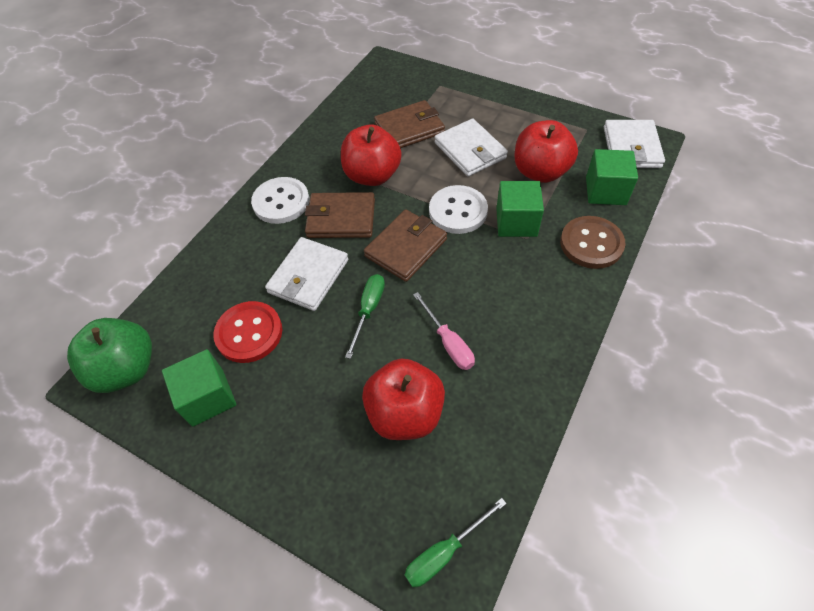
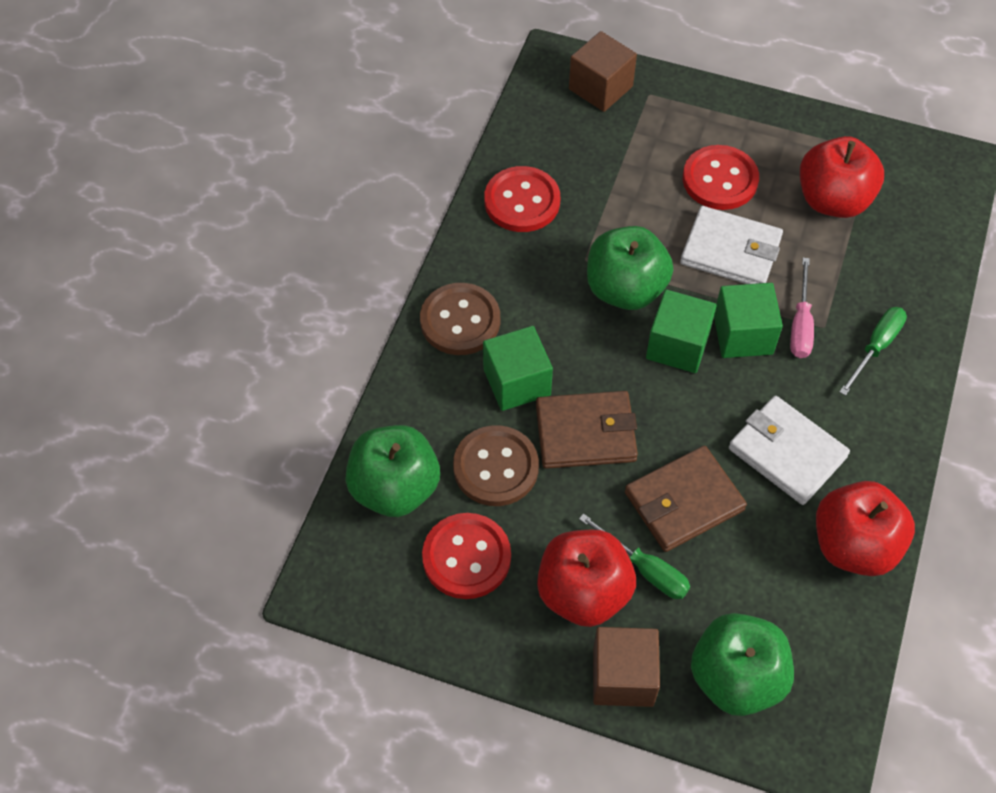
brown button: [560,216,625,269] = 1 -> [420,283,500,355] [453,425,539,506] = 2
brown cube: none = 0 -> [569,31,637,112] [593,627,660,707] = 2
brown wallet: [305,192,375,238] [364,209,447,282] [374,100,445,148] = 3 -> [536,391,638,469] [625,446,747,552] = 2
green apple: [67,318,152,393] = 1 -> [345,425,440,517] [587,226,673,310] [691,613,794,716] = 3
red button: [213,301,282,363] = 1 -> [422,513,511,599] [484,166,560,232] [683,145,759,210] = 3
white button: [251,177,309,224] [429,185,488,234] = 2 -> none = 0
white wallet: [265,237,348,311] [435,119,508,176] [604,120,665,168] = 3 -> [680,206,783,284] [729,396,850,505] = 2

